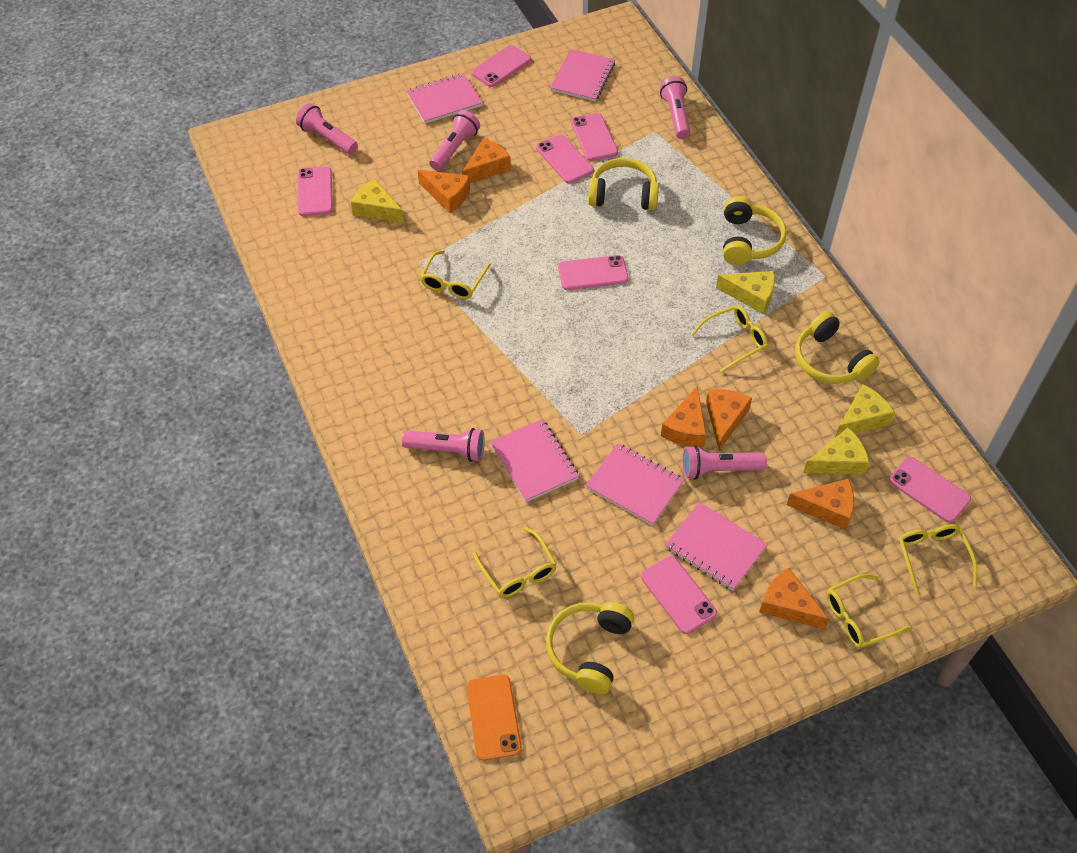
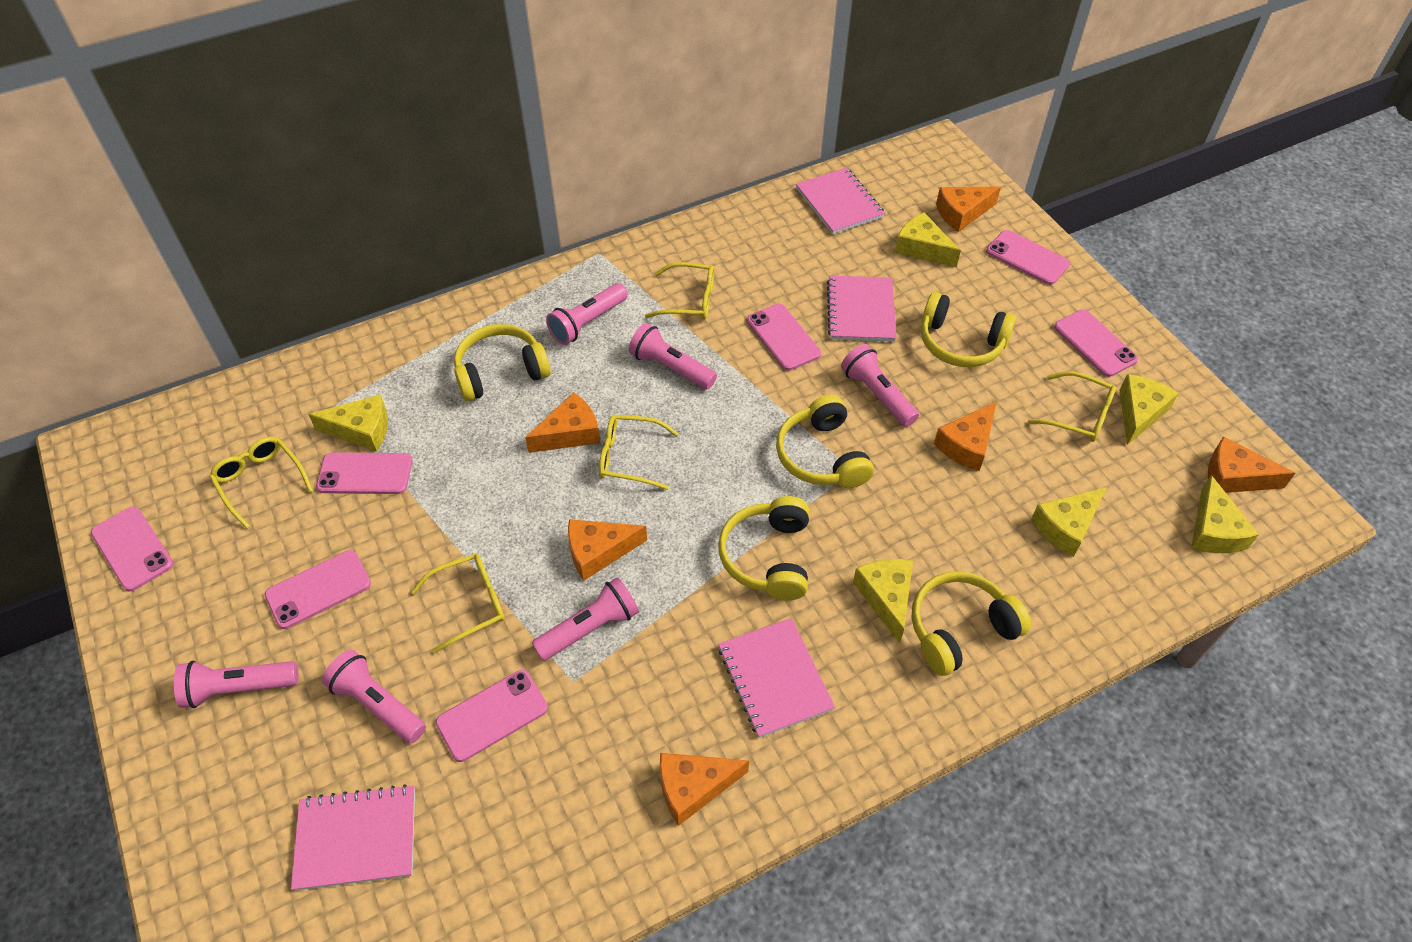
orange phone: [466,675,522,761] = 1 -> none = 0
pink flashlight: [296,103,358,154] [402,428,484,462] [429,110,480,171] [660,76,690,139] [682,445,767,480] = 5 -> [174,661,298,708] [322,650,426,744] [532,577,639,661] [546,283,628,345] [629,323,717,389] [841,344,919,427] = 6
pink notebook: [406,73,483,124] [490,419,579,502] [550,49,615,101] [585,443,684,526] [665,502,768,591] = 5 -> [291,784,415,891] [718,618,835,738] [796,168,885,234] [827,276,897,342] = 4
yellow cheese: [351,179,404,223] [716,271,775,314] [803,427,869,475] [835,384,895,437] = 4 -> [308,394,388,451] [853,559,913,643] [895,212,961,267] [1031,487,1107,557] [1119,374,1179,445] [1191,475,1259,553] = 6
yellow headphones: [546,602,634,694] [588,158,659,210] [723,196,787,265] [795,311,880,384] = 4 -> [454,324,551,401] [718,496,809,600] [776,395,874,488] [912,571,1031,676] [921,292,1016,367] = 5

